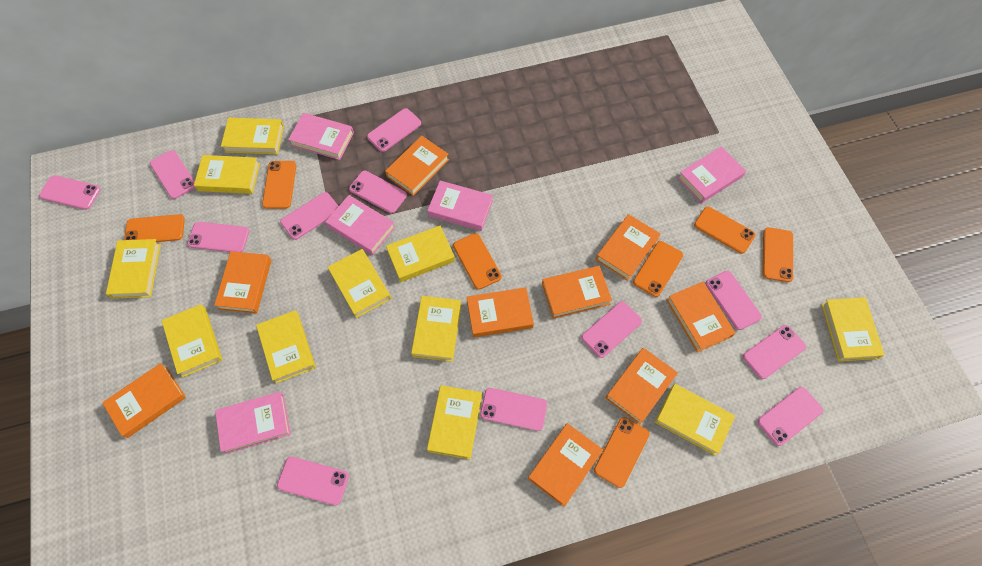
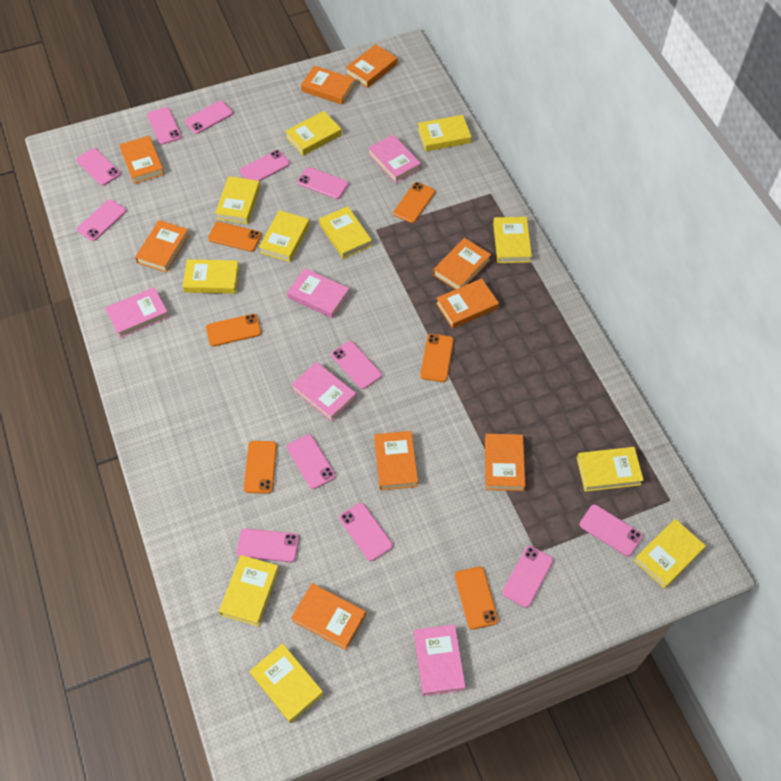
orange phone: [124,214,185,242] [262,161,296,209] [453,233,502,290] [594,417,650,488] [633,241,683,297] [694,207,755,254] [762,227,793,282] = 7 -> [206,314,261,346] [208,222,261,252] [244,441,277,494] [393,182,435,223] [420,334,454,382] [455,567,498,630] = 6

